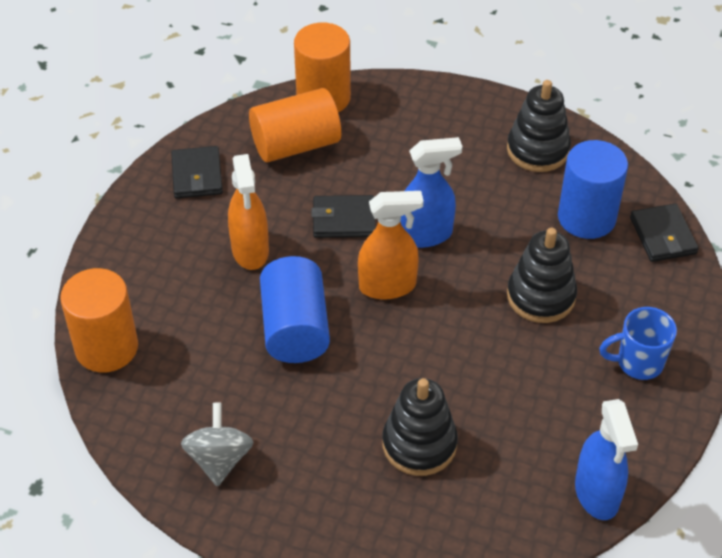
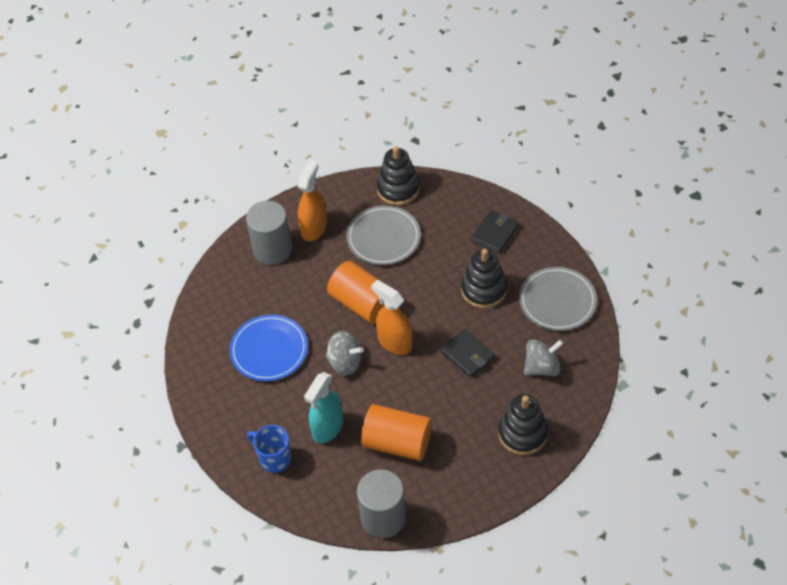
black wallet: [171,146,223,198] [311,195,375,238] [630,204,699,262] = 3 -> [441,329,495,378] [471,210,519,254] = 2
blue cylinder: [260,256,330,363] [558,140,628,239] = 2 -> none = 0
blue plate: none = 0 -> [230,315,308,381] = 1
blue spray bottle: [400,137,462,248] [575,399,638,520] = 2 -> none = 0
grey cylinder: none = 0 -> [246,201,292,265] [357,469,406,538] = 2
grey plate: none = 0 -> [346,205,420,265] [519,267,597,331] = 2
grey spinning top: [181,403,254,487] = 1 -> [326,331,364,375] [524,340,564,376] = 2
orange cylinder: [60,268,138,372] [249,88,341,162] [294,23,351,113] = 3 -> [327,261,385,324] [361,404,432,461] = 2
turquoise spray bottle: none = 0 -> [304,372,343,443] = 1

